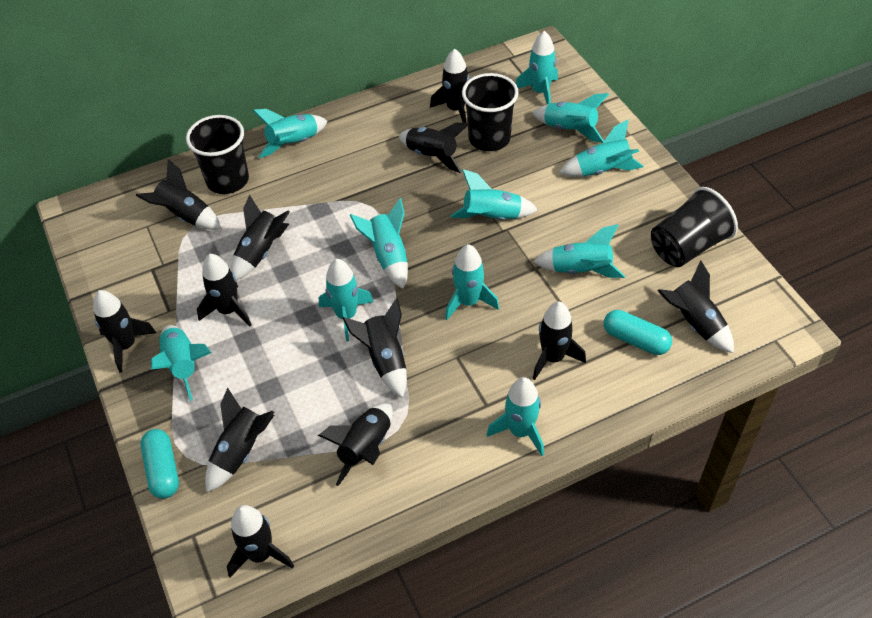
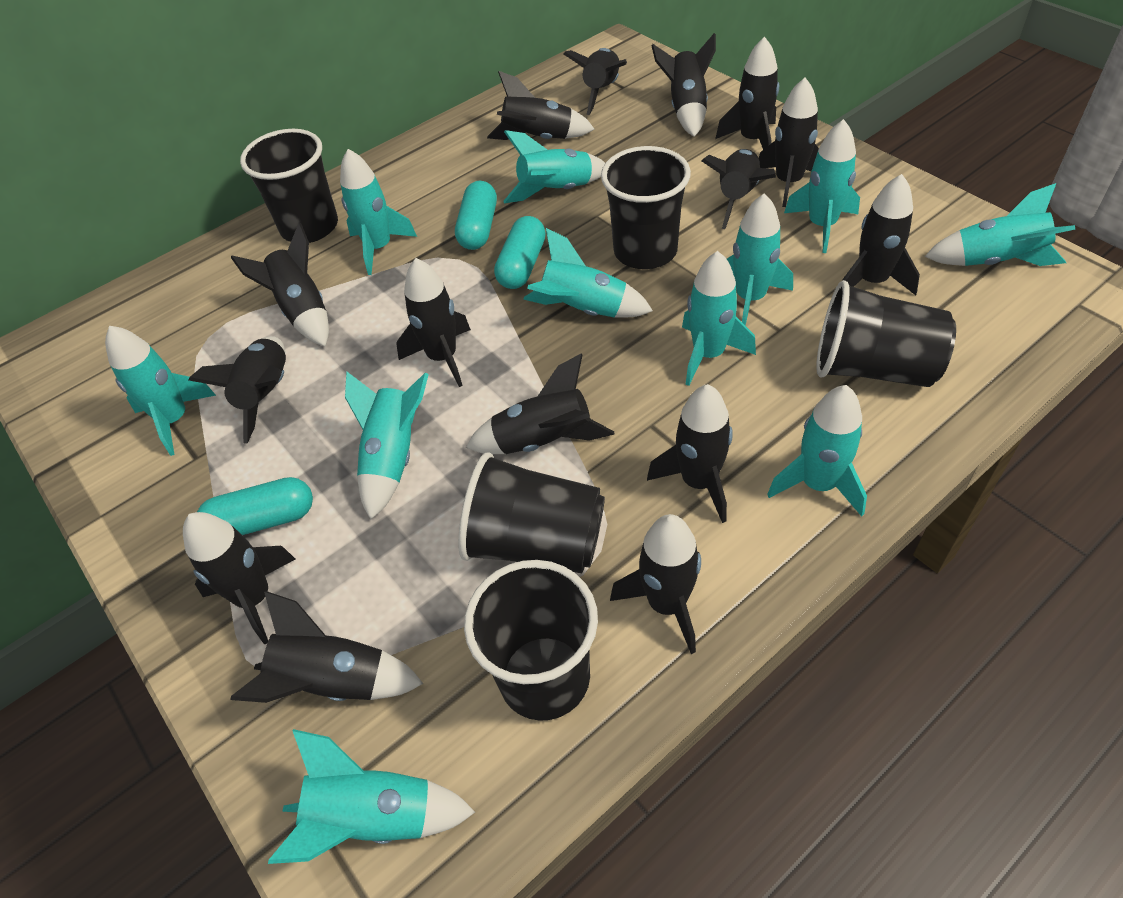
black cup: [186,115,249,194] [462,73,519,151] [651,187,738,267] = 3 -> [240,129,338,243] [458,452,605,573] [464,560,598,721] [601,146,691,269] [816,280,956,387] = 5
black rocket: [93,290,156,372] [136,159,222,230] [197,254,251,327] [205,388,274,492] [227,505,294,577] [230,195,290,281] [318,404,393,486] [343,298,407,398] [399,123,469,173] [430,48,469,123] [533,302,586,380] [658,260,734,353] = 12 -> [183,512,295,645] [188,336,286,443] [231,223,329,346] [231,591,423,703] [396,258,471,387] [466,353,614,454] [487,71,594,140] [563,48,627,115] [610,514,701,654] [647,384,733,523] [652,33,716,137] [702,149,776,229] [715,36,779,150] [759,78,819,207] [843,174,920,295] = 15
turquoise capsule: [140,429,179,499] [604,310,672,355] = 2 -> [197,477,313,535] [455,181,497,250] [494,216,546,289] = 3

